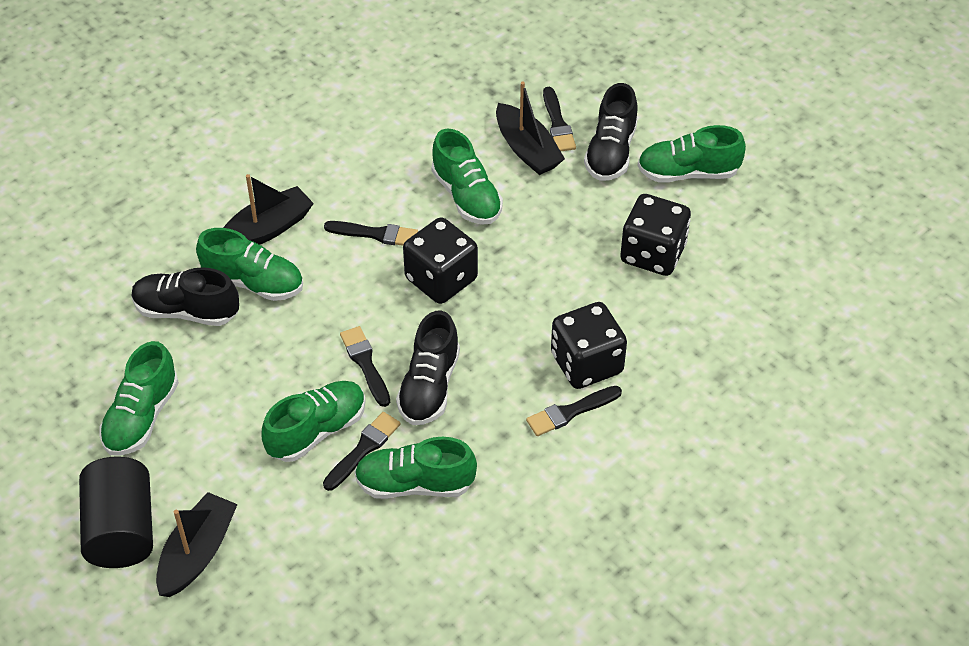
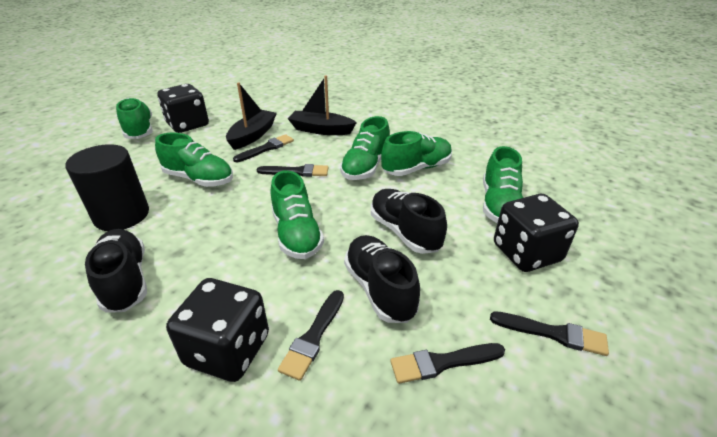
black boat: [156,492,238,597] [223,174,314,245] [496,82,565,175] = 3 -> [226,82,277,150] [288,76,357,135] = 2

